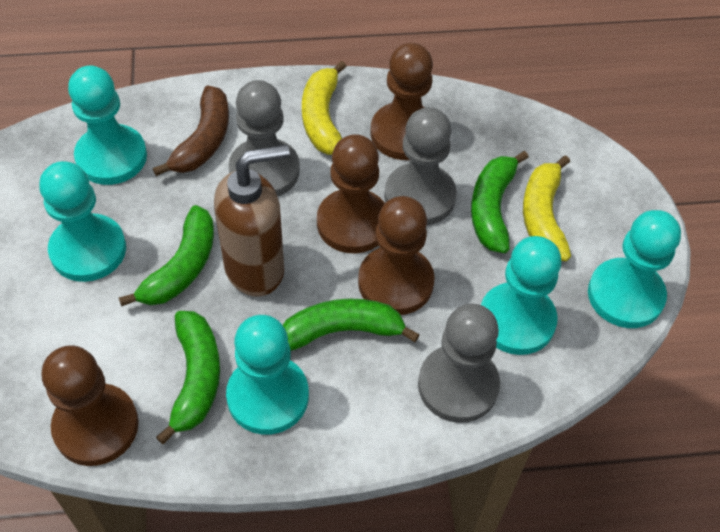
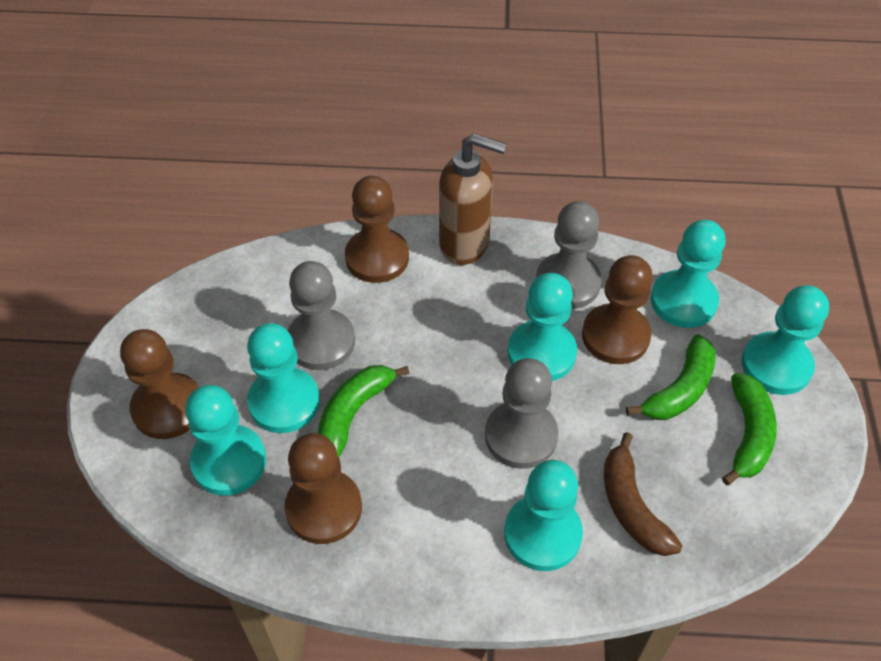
green banana: [119,205,214,306] [156,311,220,444] [283,299,420,351] [471,151,529,253] = 4 -> [318,365,410,457] [626,334,716,420] [722,373,777,485] = 3
turquoise pawn: [39,161,126,282] [68,66,147,185] [226,315,309,435] [481,236,561,355] [588,210,681,328] = 5 -> [185,385,266,496] [247,323,320,433] [504,460,583,571] [508,273,577,381] [651,220,726,328] [742,285,829,395] = 6
yellow banana: [302,61,347,155] [523,155,571,261] = 2 -> none = 0

